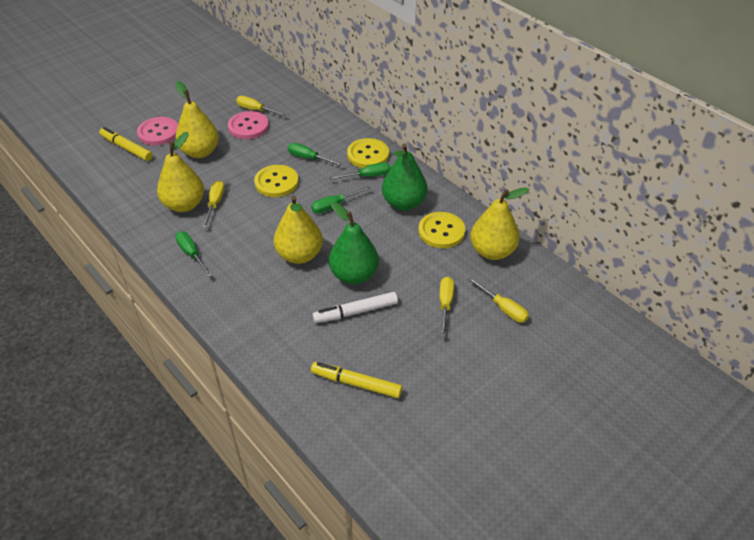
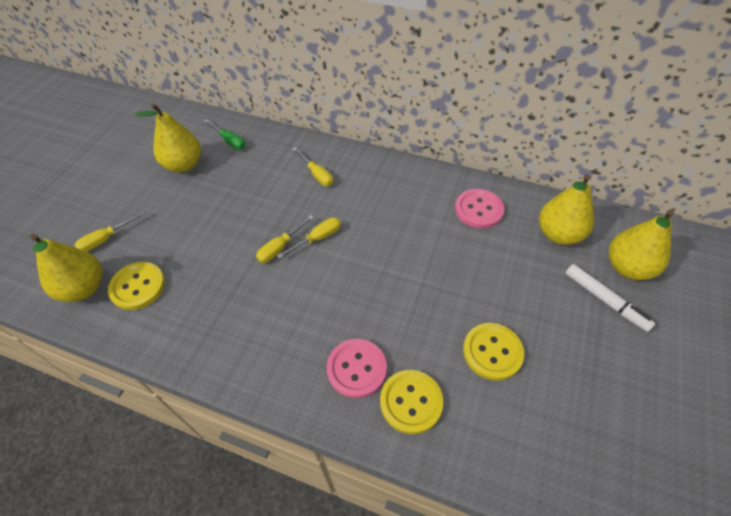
green pear: [329,202,379,284] [382,143,427,210] = 2 -> none = 0
green screwdriver: [175,232,212,277] [288,143,343,166] [311,186,371,214] [329,162,391,180] = 4 -> [204,119,245,150] = 1
yellow marker: [99,127,153,161] [311,362,402,398] = 2 -> none = 0

